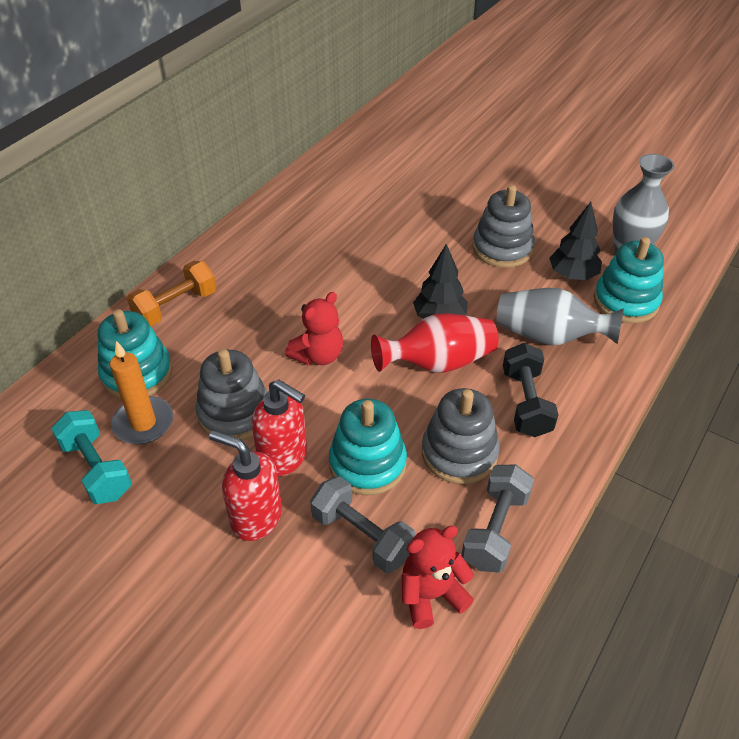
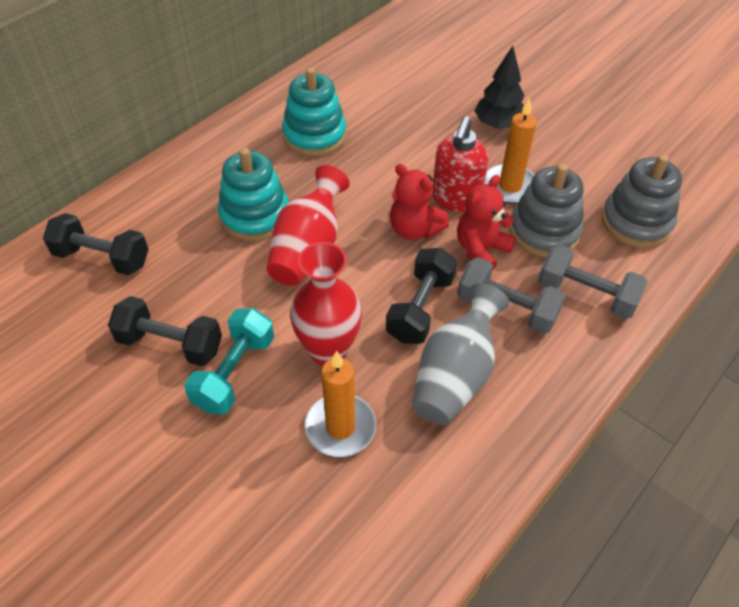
black dumbbell: [503,343,558,437] = 1 -> [43,213,149,275] [108,296,222,366] [386,248,457,344] = 3
black tree: [413,244,468,319] [549,202,602,280] = 2 -> [474,46,525,129] = 1
grey stacking toy: [196,349,268,441] [422,388,500,484] [473,185,535,268] = 3 -> [509,164,584,257] [601,154,682,248] = 2
grey vase: [496,288,624,345] [613,154,675,255] = 2 -> [412,283,509,425] = 1
orange candle: [110,341,173,444] = 1 -> [305,351,376,457] [484,97,537,204] = 2
orange dumbbell: [127,261,217,327] = 1 -> none = 0
red soap dispenser: [209,430,282,541] [252,379,307,476] = 2 -> [432,116,489,212] = 1
red vase: [371,313,499,373] = 1 -> [266,165,350,286] [290,242,362,366] = 2
turquoise stacking toy: [98,309,172,399] [329,399,407,496] [594,237,664,323] = 3 -> [218,148,289,241] [282,67,346,156] = 2

